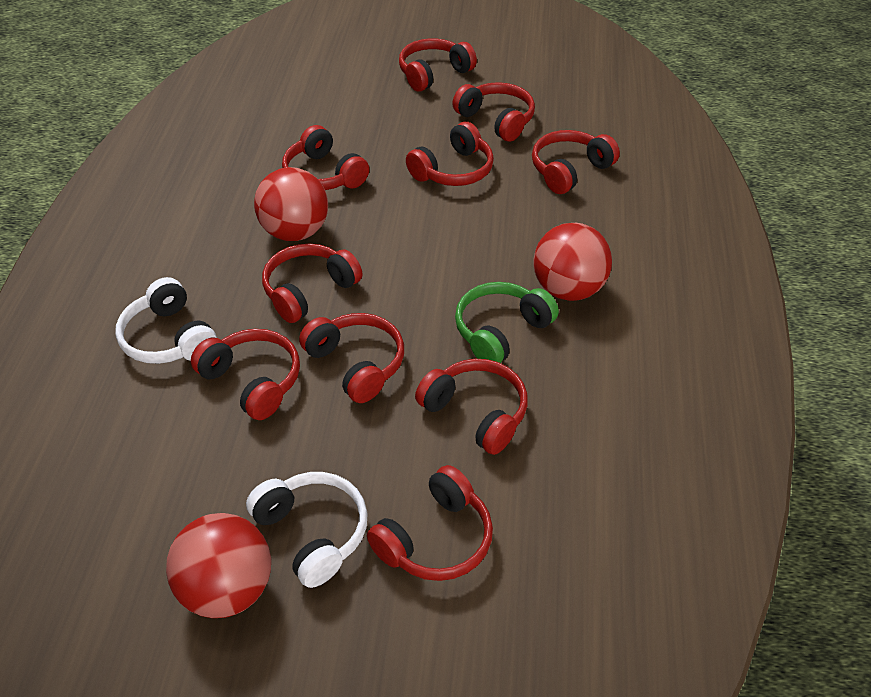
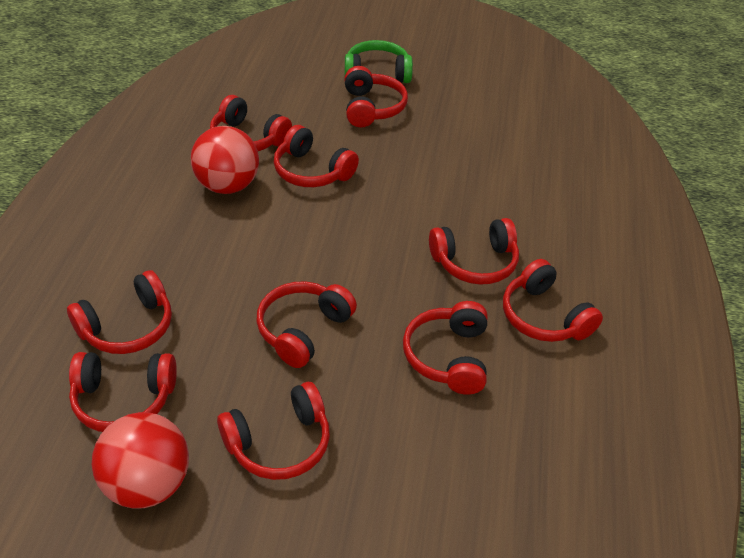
red ball: [166,513,271,618] [254,167,328,241] [533,223,612,301] = 3 -> [92,412,189,508] [191,126,259,194] = 2
white headphones: [115,277,217,364] [246,472,368,588] = 2 -> none = 0

